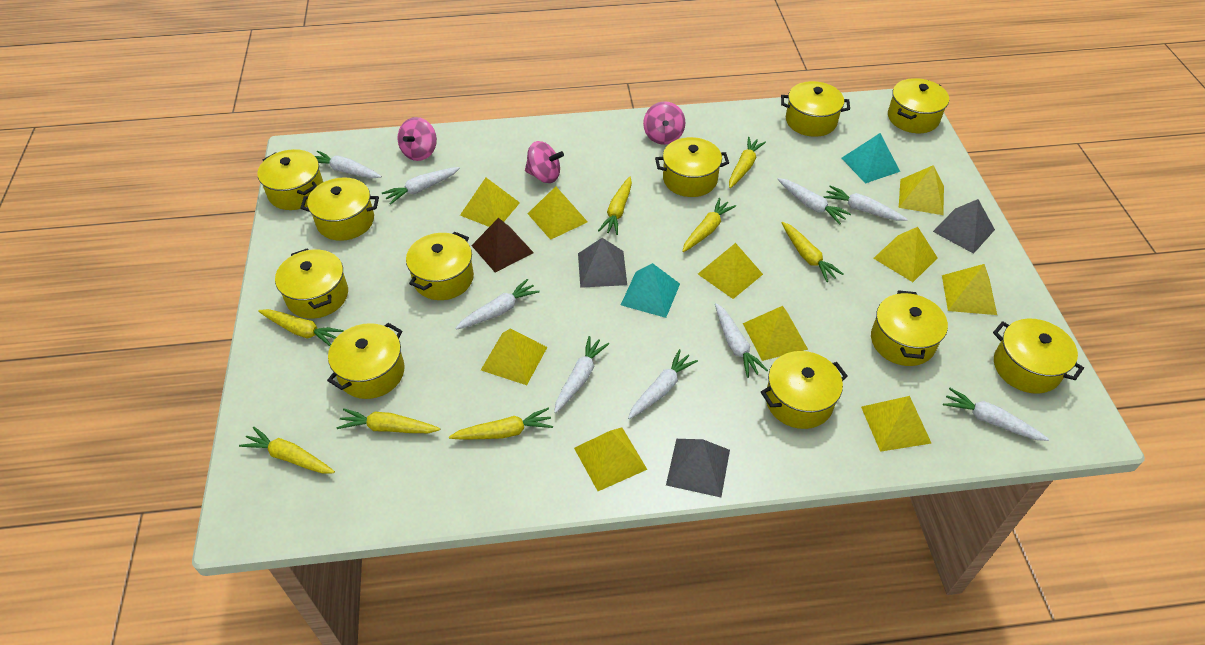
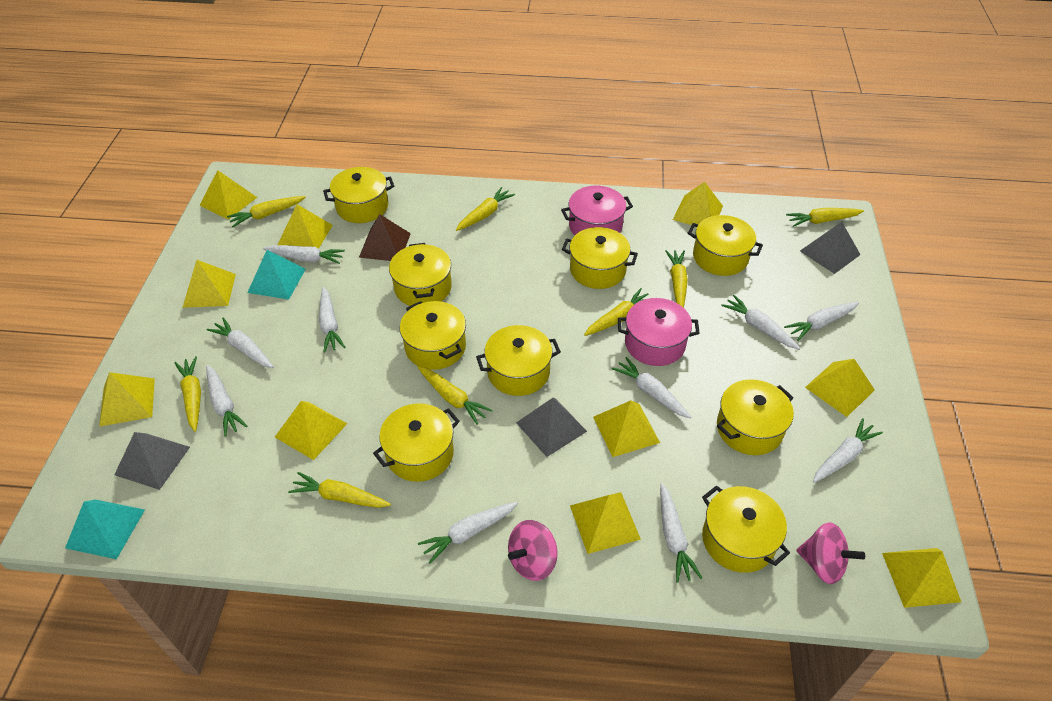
pink pot: none = 0 -> [561,186,633,235] [618,298,700,366] = 2
pink spinning top: [398,117,437,161] [525,141,564,183] [643,101,685,145] = 3 -> [508,520,558,581] [796,522,865,584] = 2
white carrot: [315,150,382,178] [382,167,460,205] [455,279,540,330] [554,336,609,413] [628,349,698,419] [715,303,768,378] [777,178,851,225] [824,185,908,221] [943,388,1049,441] = 9 -> [206,317,273,368] [206,365,248,437] [263,245,345,264] [319,287,345,353] [418,502,518,564] [612,357,691,418] [660,483,702,582] [721,295,800,349] [784,302,859,341] [813,418,883,483] = 10
yellow pot: [257,149,323,210] [275,248,348,319] [300,178,379,241] [327,323,405,399] [406,232,474,300] [655,137,729,197] [761,351,848,429] [781,81,850,137] [871,290,948,366] [888,78,949,133] [993,318,1084,394] = 11 -> [323,167,394,223] [373,403,460,482] [389,243,452,306] [400,301,466,370] [476,325,561,396] [562,227,638,289] [688,215,763,276] [702,486,790,573] [717,379,794,455] = 9

